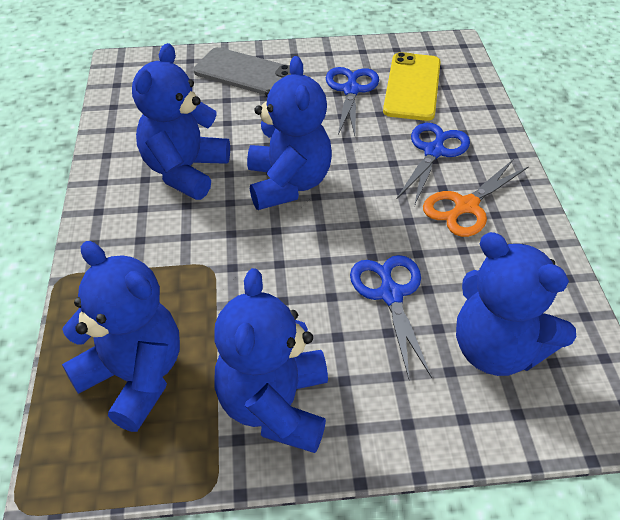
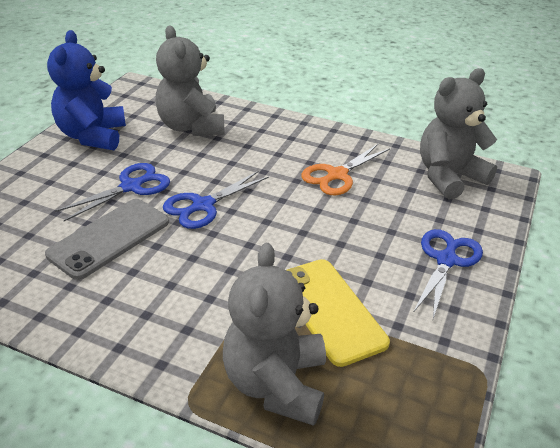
blue teddy bear: [62,241,180,432] [132,43,230,200] [214,268,328,453] [247,56,332,210] [456,232,576,376] = 5 -> [47,30,126,150] = 1
grey teddy bear: none = 0 -> [156,25,225,136] [223,243,326,426] [420,68,497,200] = 3

